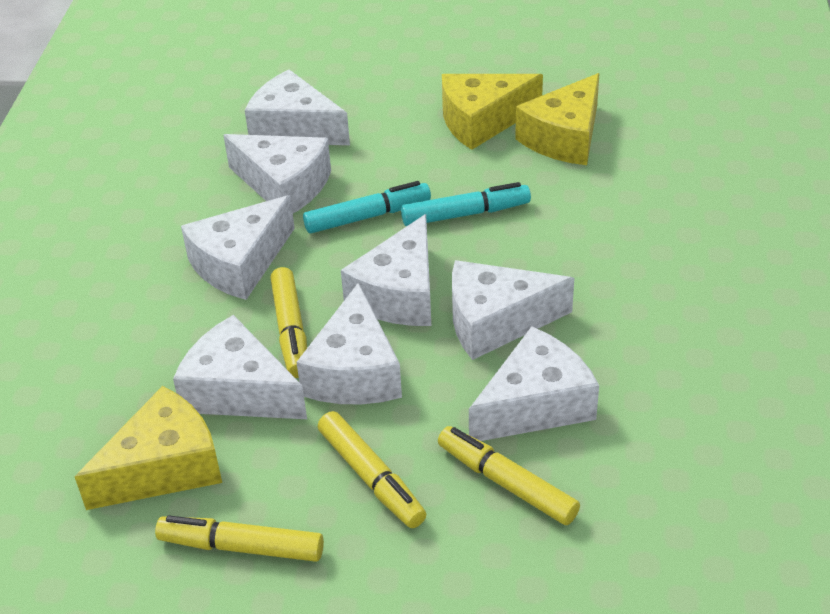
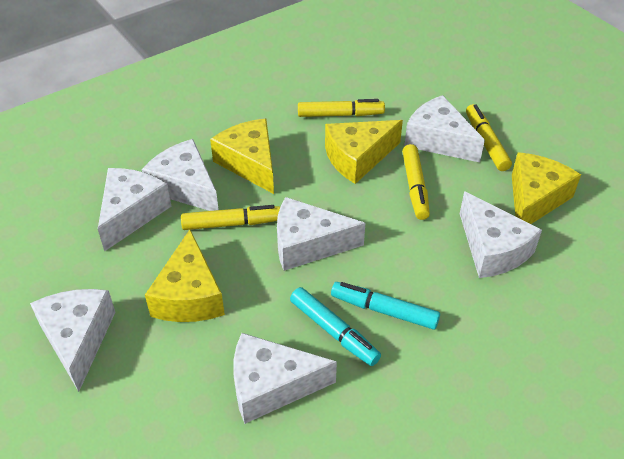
white cheese: [173,315,307,419] [181,195,295,300] [223,134,331,213] [245,70,350,145] [296,282,402,404] [341,214,431,326] [452,260,574,360] [469,326,599,441] = 8 -> [30,289,115,392] [98,168,172,252] [142,139,219,211] [233,333,337,424] [277,197,365,271] [404,95,485,162] [460,191,542,278] = 7
yellow cheese: [75,386,222,510] [442,74,543,150] [515,73,600,165] = 3 -> [145,230,225,322] [210,119,274,194] [325,120,403,184] [512,152,581,224] = 4

